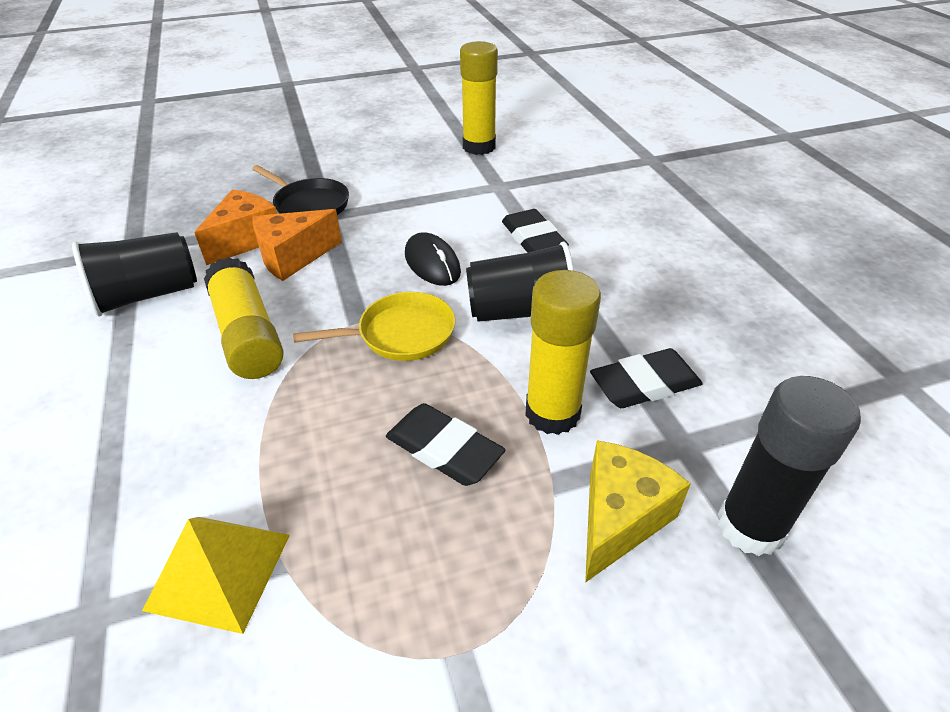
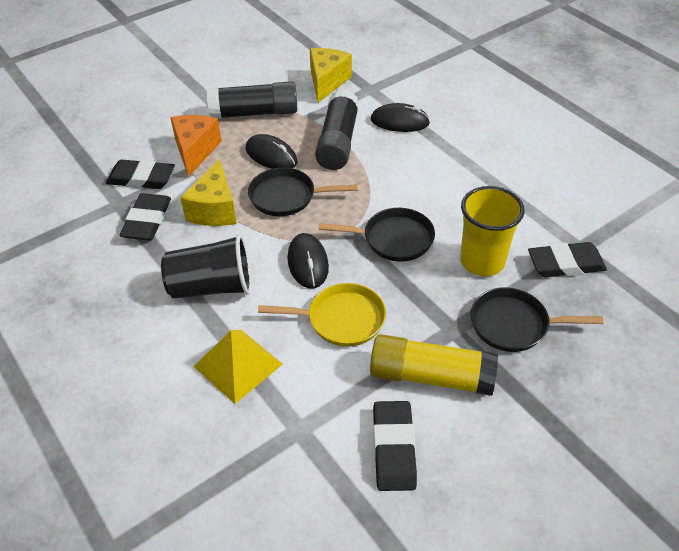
black cup: [72,232,197,317] [466,241,574,322] = 2 -> [161,234,251,299] = 1
black eraser: [386,403,505,486] [502,209,569,253] [590,348,703,408] = 3 -> [106,160,175,189] [119,193,171,240] [373,401,417,491] [528,242,607,277] = 4
black glue stick: [718,376,861,556] = 1 -> [207,81,298,119] [315,89,360,170] = 2
black mouse: [405,232,461,286] = 1 -> [246,134,298,169] [287,233,329,288] [371,103,430,132] = 3
black pan: [252,165,349,215] = 1 -> [248,167,358,216] [319,208,435,262] [471,287,603,352] = 3
orange cheese: [194,190,277,265] [252,209,342,281] = 2 -> [170,115,222,177] = 1
yellow cheese: [585,440,691,583] = 1 -> [180,159,237,226] [310,48,352,103] = 2
yellow cup: none = 0 -> [460,186,525,276] = 1
yellow glue stick: [204,257,284,379] [460,41,498,155] [525,270,601,435] = 3 -> [370,334,498,396] = 1

